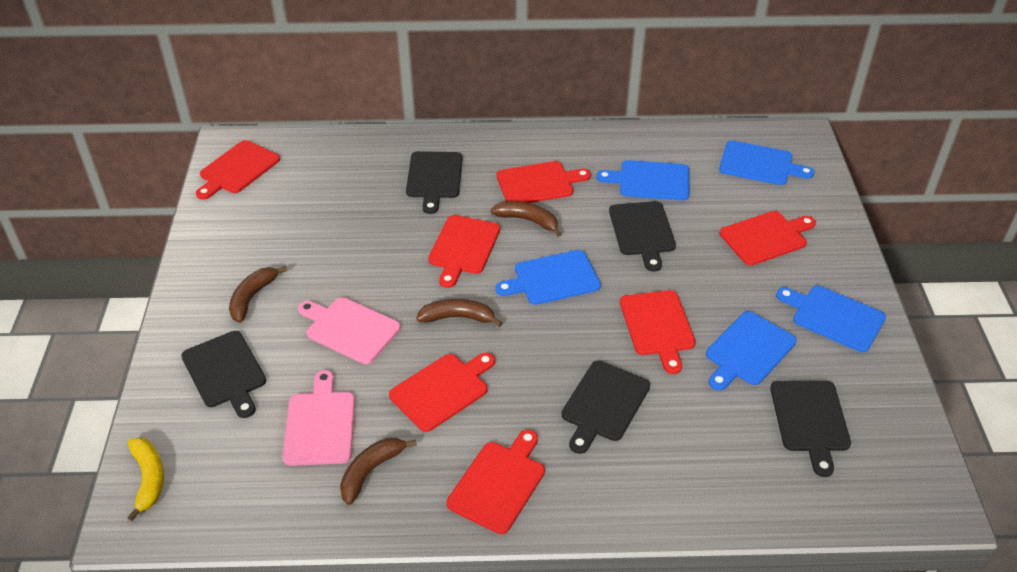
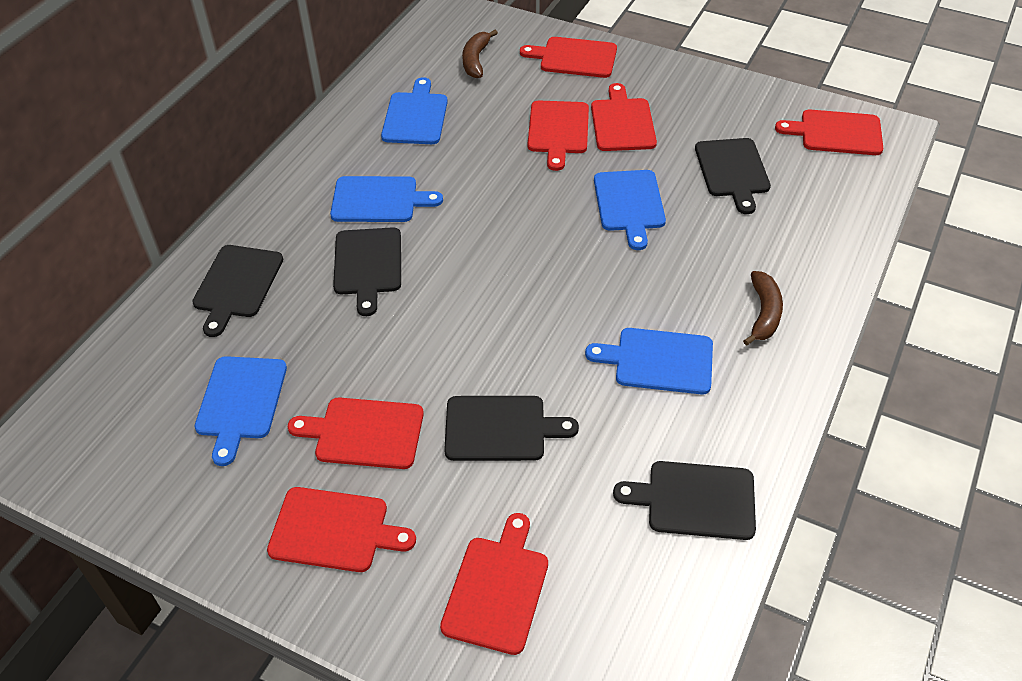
brown banana: [229,266,288,323] [340,438,417,505] [416,299,502,327] [490,201,561,237] = 4 -> [462,30,498,78] [743,271,783,346] = 2
pink cutting board: [283,370,355,466] [298,297,401,364] = 2 -> none = 0
yellow banana: [127,437,164,521] = 1 -> none = 0

